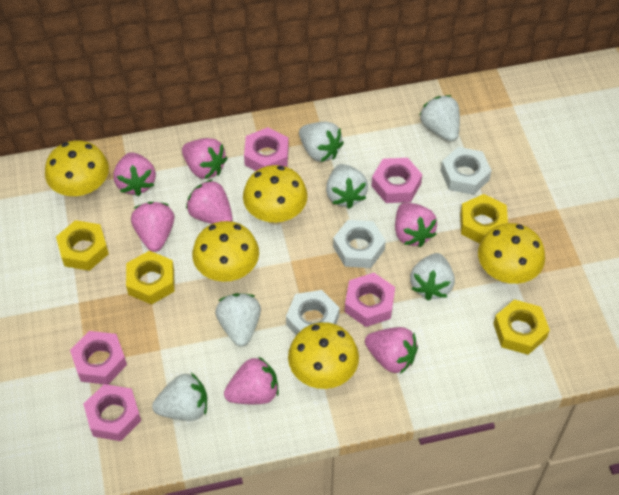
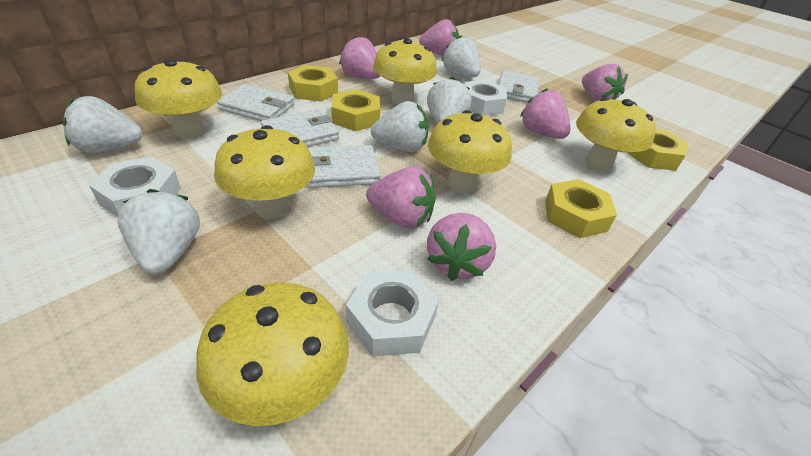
pink nut: [70,331,127,385] [83,384,141,441] [244,127,289,171] [345,273,395,327] [372,158,422,203] = 5 -> none = 0
pink strawberry: [113,152,156,196] [131,202,174,252] [182,138,227,179] [186,179,232,224] [224,356,279,404] [365,327,418,374] [395,202,437,247] = 7 -> [339,35,380,79] [366,167,436,229] [419,19,459,56] [427,213,496,281] [520,88,570,139] [582,64,628,101] = 6
white strawberry: [152,373,207,421] [215,293,261,346] [299,122,344,162] [326,164,368,209] [410,253,455,300] [420,95,460,141] = 6 -> [62,96,142,153] [117,189,200,274] [371,101,429,152] [427,77,471,123] [442,36,481,77] = 5
white wallet: none = 0 -> [217,84,295,121] [260,109,340,147] [308,145,381,188] [499,70,539,103] = 4
yellow mushroom: [45,141,109,200] [192,221,259,282] [243,165,308,225] [288,322,359,389] [478,223,545,284] = 5 -> [134,59,222,139] [196,282,349,426] [214,125,315,219] [373,38,437,105] [428,110,512,193] [576,98,656,171] = 6

